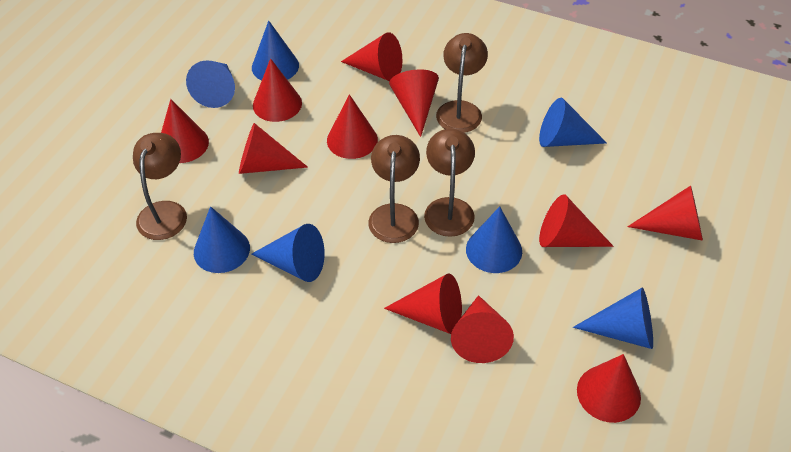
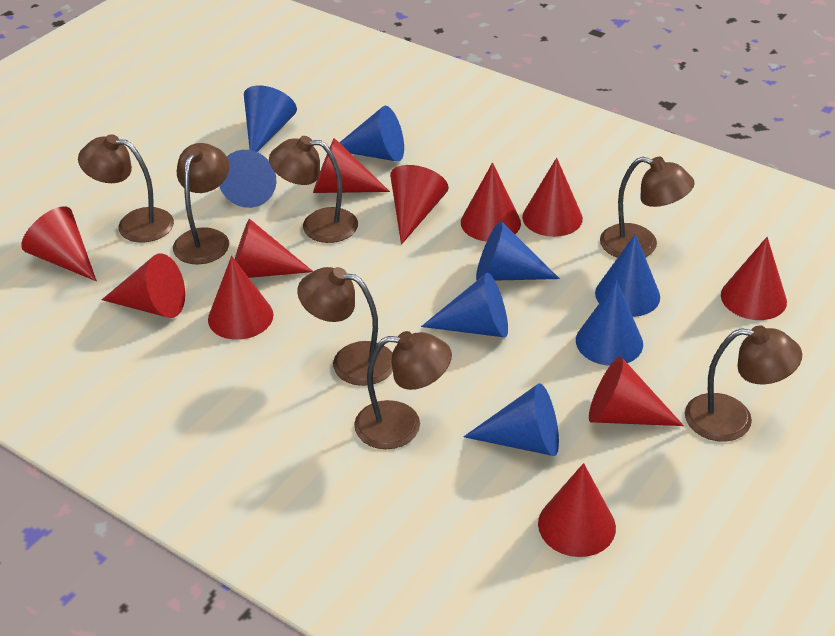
blue cone: [186,61,235,108] [194,206,250,273] [252,20,299,81] [252,224,325,282] [466,206,522,273] [539,98,607,147] [573,287,653,349] = 7 -> [219,150,276,208] [244,85,297,152] [339,106,404,162] [421,273,508,337] [463,383,559,456] [476,221,560,281] [576,280,643,366] [595,234,660,317] = 8
brown lamp: [133,133,187,240] [368,135,420,243] [424,129,475,237] [436,33,488,133] = 4 -> [78,134,174,243] [173,143,229,265] [269,136,358,243] [297,267,393,386] [354,331,452,449] [600,157,695,258] [685,325,802,442] = 7

